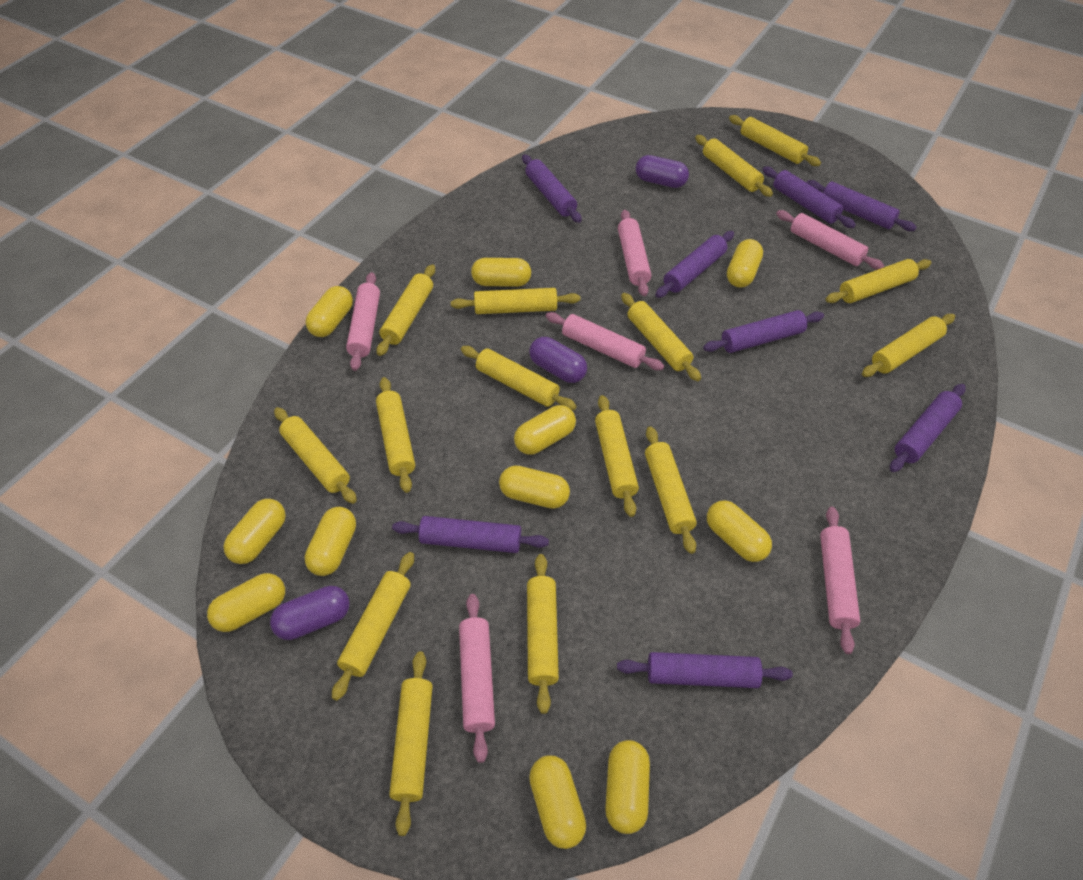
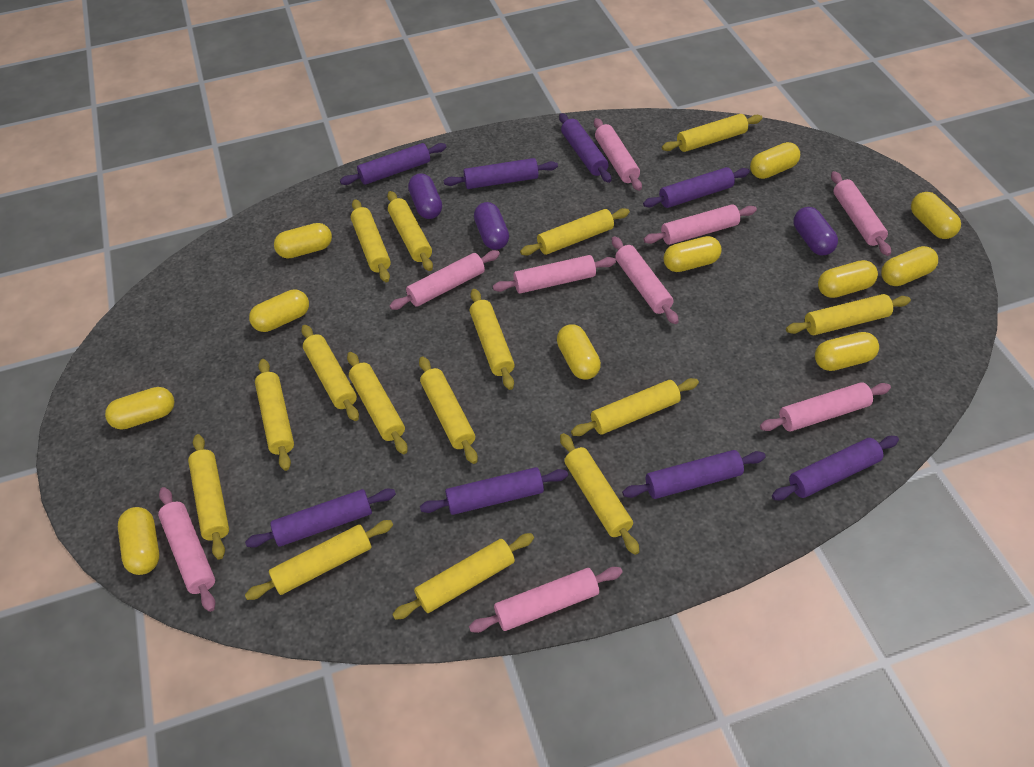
pink rolling pin: [346,272,380,371] [459,594,495,763] [546,312,664,370] [618,210,651,296] [776,210,884,270] [820,507,860,654] = 6 -> [158,487,216,612] [390,250,500,310] [469,567,623,633] [493,255,616,294] [594,118,642,191] [612,236,679,324] [644,204,757,245] [760,382,891,431] [831,171,891,256] = 9

